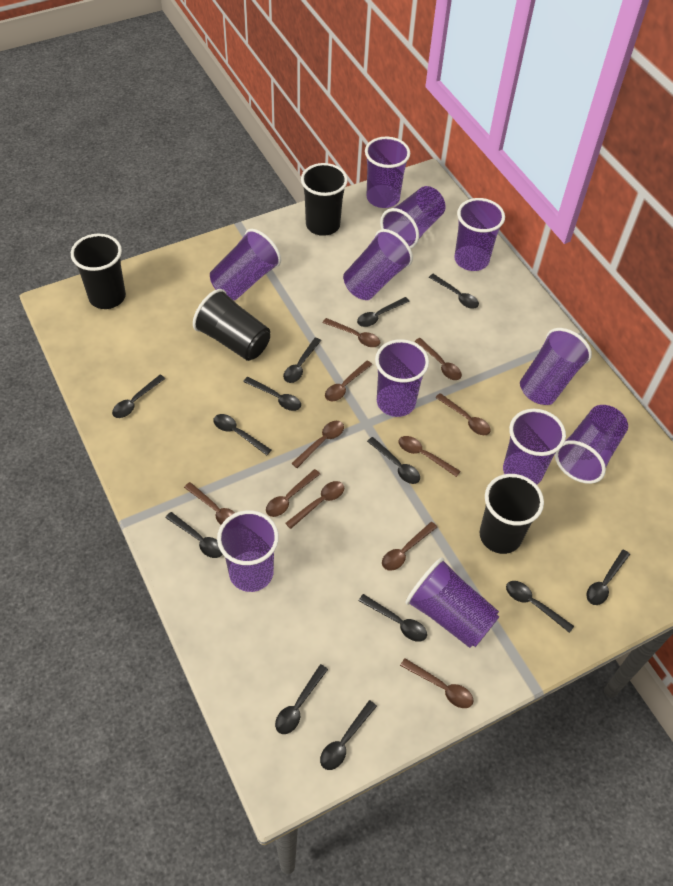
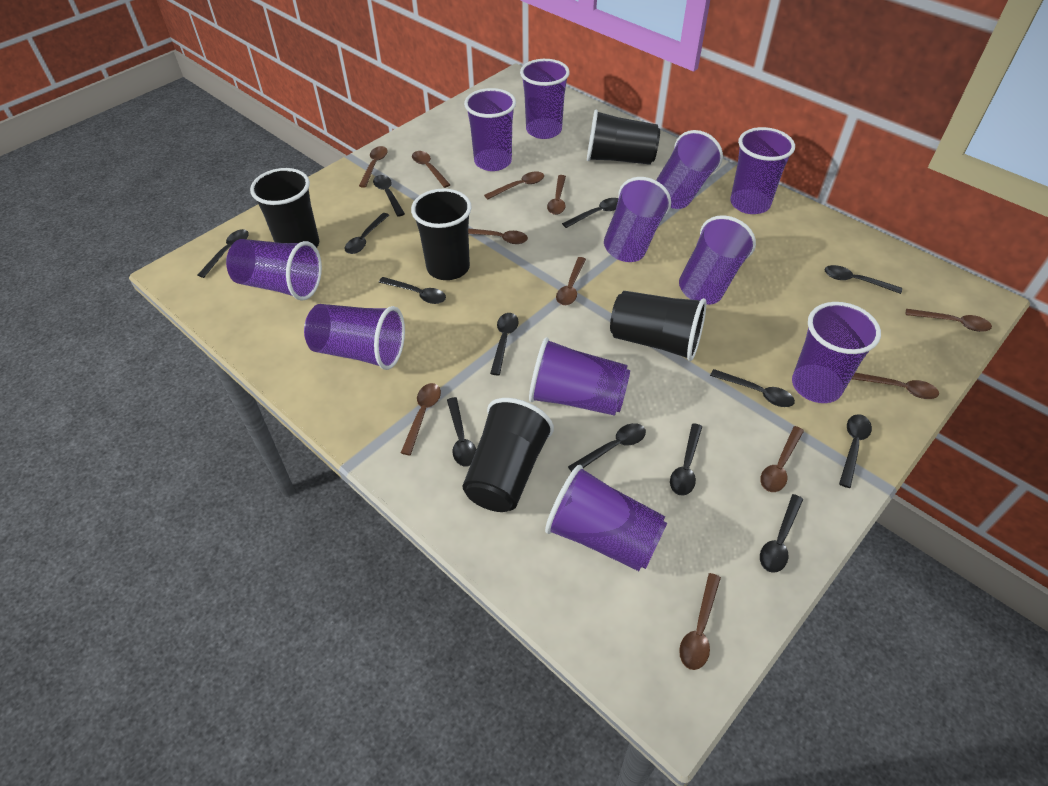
black cup: [71,234,126,309] [193,289,270,361] [301,163,348,236] [480,474,544,554] = 4 -> [250,168,319,248] [411,189,472,280] [462,398,554,512] [587,109,660,165] [610,291,706,361] = 5

